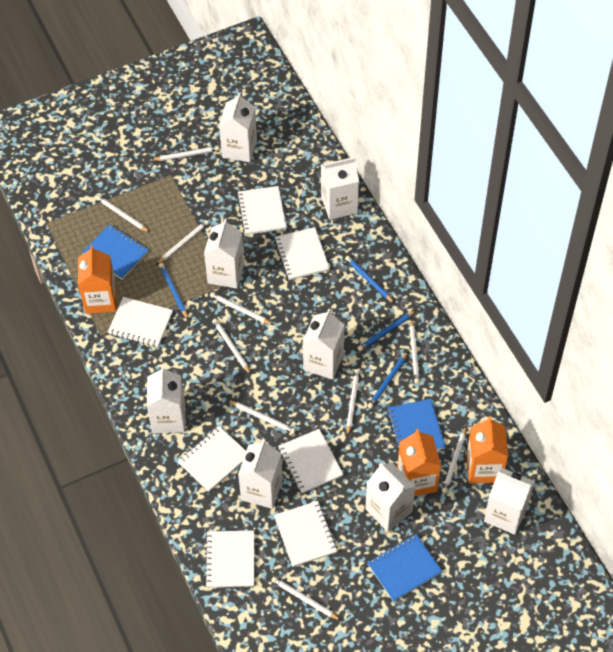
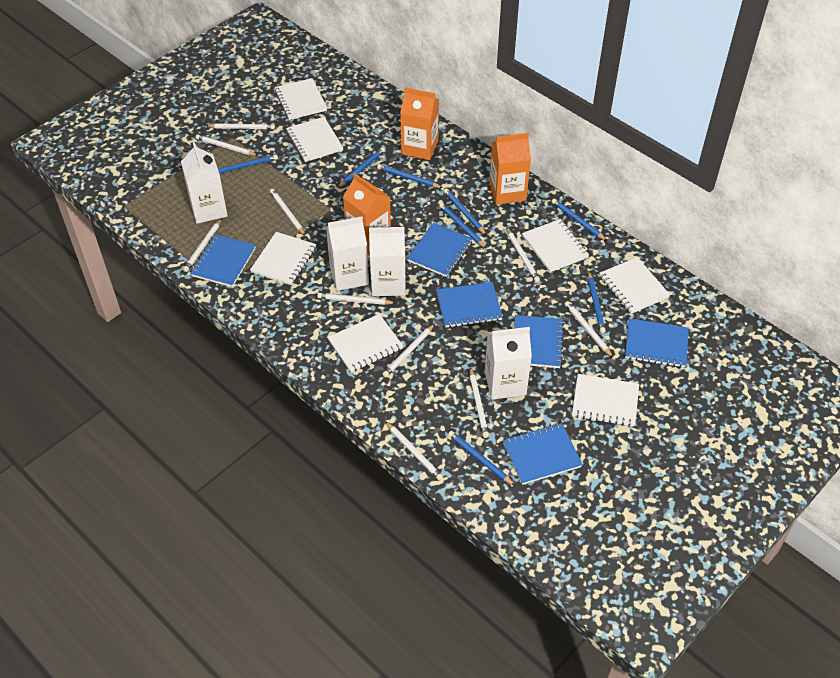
blue notebook: [82,224,149,280] [367,534,443,602] [387,399,446,450] = 3 -> [190,234,256,287] [407,223,473,277] [436,282,503,328] [503,423,583,485] [514,315,564,368] [625,318,689,368] = 6
blue pencil: [159,263,188,319] [345,256,394,303] [358,310,416,351] [367,352,408,409] = 4 -> [218,155,278,174] [337,147,385,188] [377,164,443,188] [439,203,487,249] [444,188,486,235] [448,431,515,486] [552,199,607,241] [588,272,606,333] = 8
white carton: [147,366,185,433] [204,219,244,289] [219,92,257,162] [238,439,283,509] [302,309,345,380] [321,157,359,220] [365,463,416,532] [484,468,535,535] = 8 -> [181,142,228,224] [326,217,369,291] [369,227,406,296] [485,327,532,400] = 4

